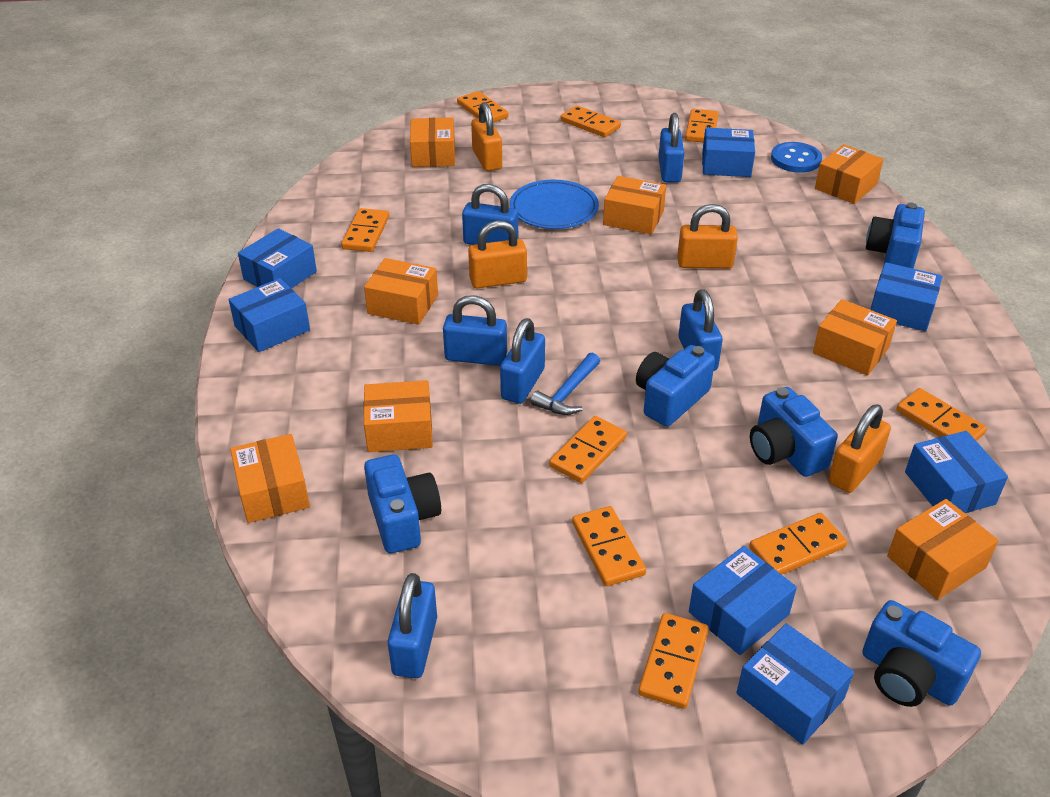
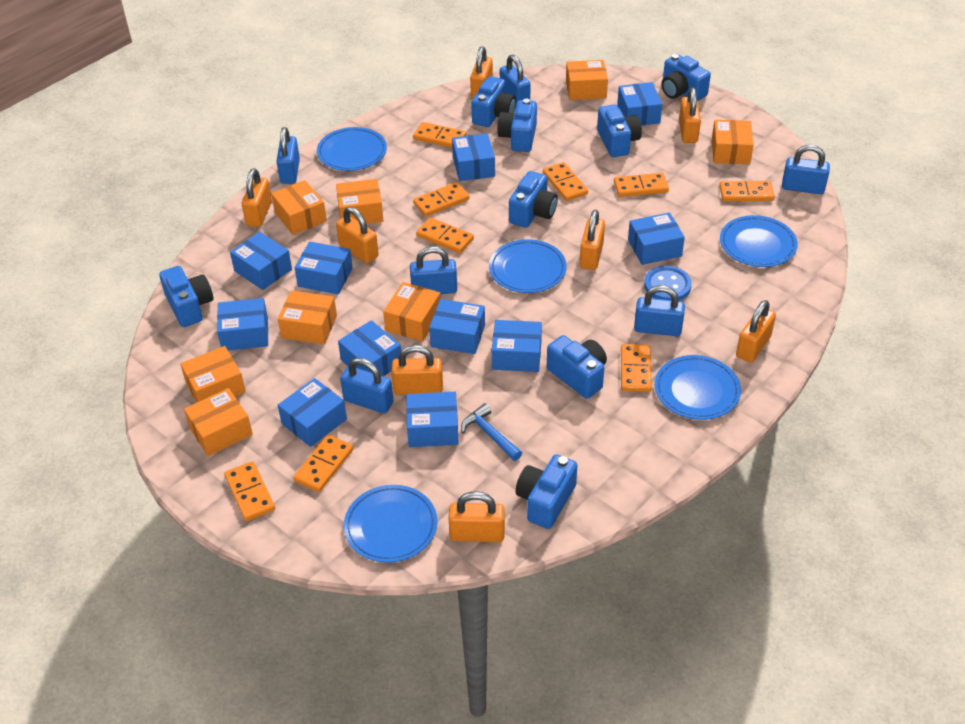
blue box: [229,278,310,352] [238,228,317,288] [689,546,797,655] [702,128,755,177] [736,623,854,744] [870,262,942,331] [905,431,1008,513] = 7 -> [217,298,268,350] [230,232,292,290] [278,378,347,447] [295,242,353,294] [338,320,401,376] [406,392,459,447] [429,299,485,354] [452,133,495,181] [492,320,542,372] [617,82,662,126] [628,212,685,265] = 11
blue camera: [364,454,441,553] [636,345,715,427] [750,387,838,477] [862,600,981,707] [866,203,925,269] = 5 -> [159,266,214,327] [471,76,516,127] [497,99,537,152] [509,171,558,228] [516,454,577,529] [547,335,607,399] [597,104,642,157] [661,54,711,101] = 8
blue plate: [510,180,599,229] = 1 -> [317,127,387,171] [344,485,437,563] [489,239,567,293] [655,355,741,420] [720,215,798,267] = 5
orange padlock: [468,220,527,289] [471,102,502,171] [677,204,738,269] [829,404,891,493] = 4 -> [242,168,272,227] [336,207,379,263] [392,345,443,395] [449,491,505,542] [470,46,493,99] [580,210,605,270] [679,87,701,143] [736,300,776,363] = 8

